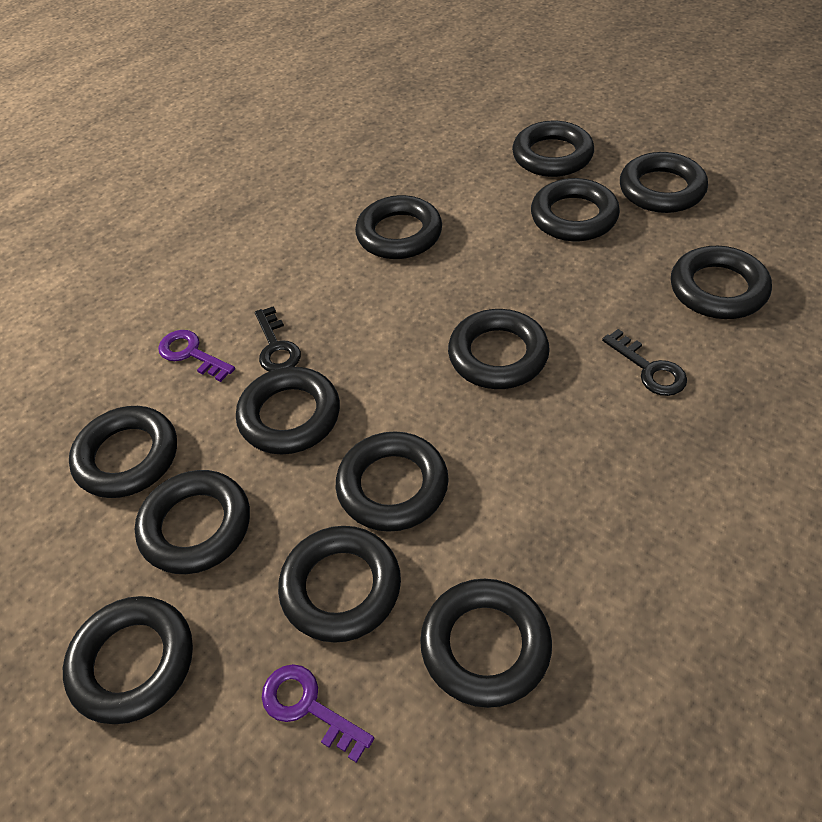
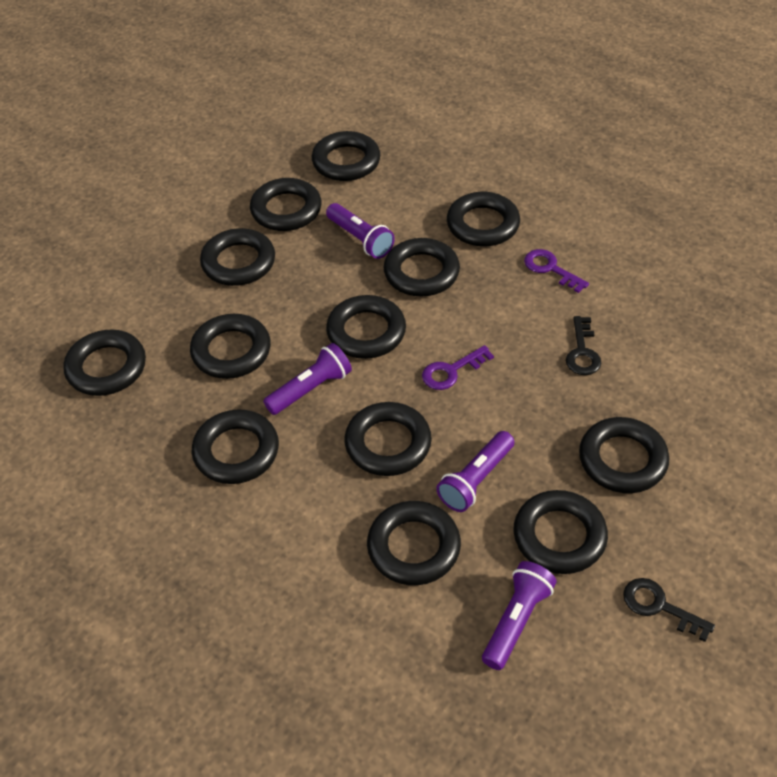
purple flashlight: none = 0 -> [263,343,352,415] [326,203,395,259] [436,431,514,512] [482,561,557,670] = 4

